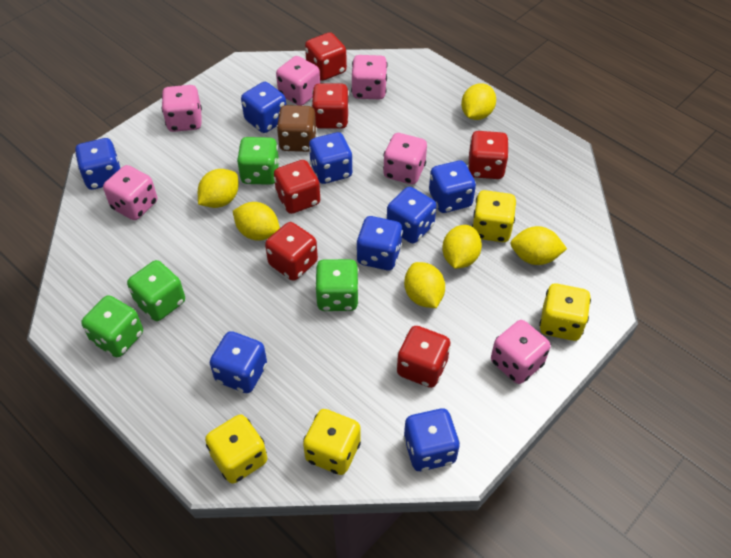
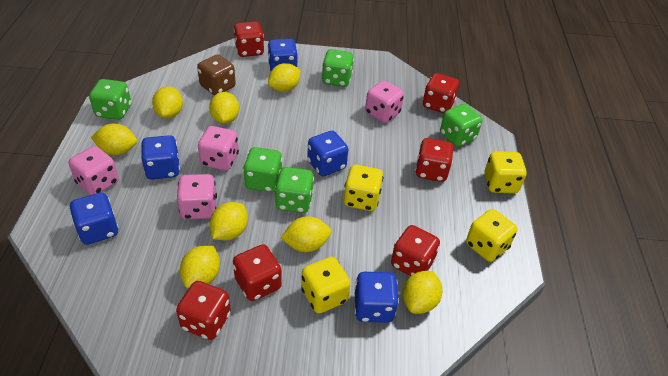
blue dice: [75,138,120,190] [210,331,267,393] [241,82,286,133] [309,132,353,184] [356,216,403,270] [387,187,436,243] [403,409,460,471] [429,160,476,213] = 8 -> [69,192,119,245] [141,135,180,180] [268,39,298,71] [307,131,348,177] [355,272,399,323] = 5
green dice: [81,295,143,357] [127,260,185,321] [237,137,279,185] [315,259,359,311] = 4 -> [89,79,131,120] [243,147,282,192] [275,167,314,213] [322,49,354,87] [440,104,482,147] = 5
pink dice: [103,165,157,220] [161,85,202,132] [276,56,320,106] [351,55,388,99] [383,133,427,184] [491,320,550,384] = 6 -> [68,146,119,195] [177,174,217,219] [198,126,239,171] [365,81,404,123] = 4
yellow lemon: [198,169,238,208] [233,202,280,241] [404,262,445,308] [442,225,482,269] [461,83,496,120] [511,226,567,265] = 6 -> [91,124,137,155] [152,86,183,118] [180,245,220,289] [209,92,239,124] [210,202,248,240] [268,63,301,92] [281,216,331,252] [403,271,442,314] = 8

